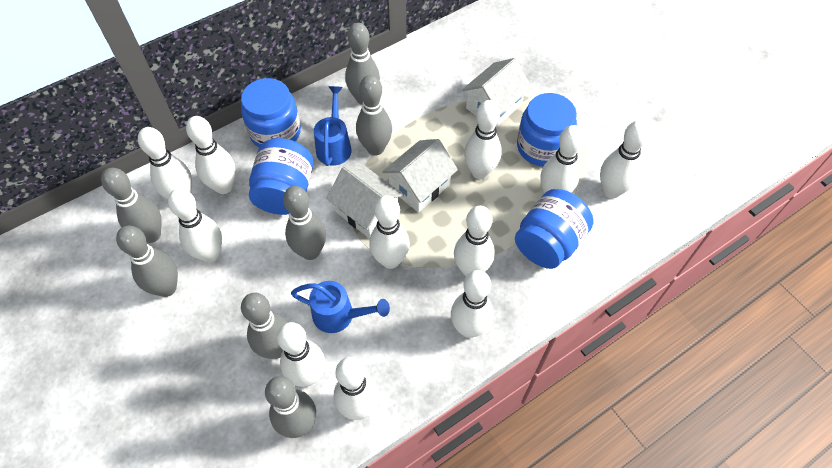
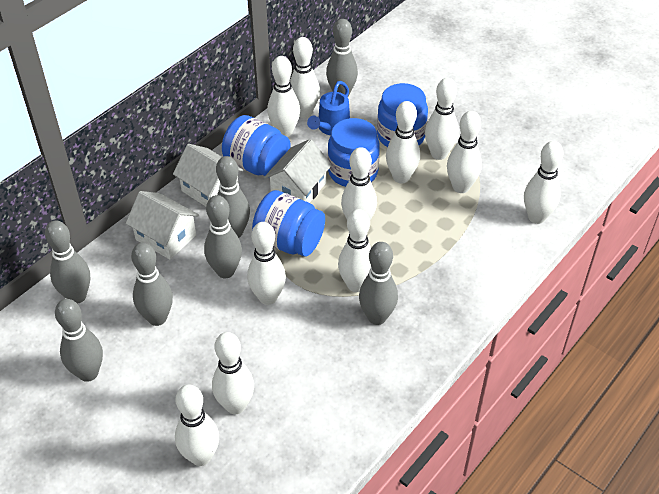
blue watering can: [291,281,390,333] [314,86,352,166] = 2 -> [307,81,350,136] = 1

